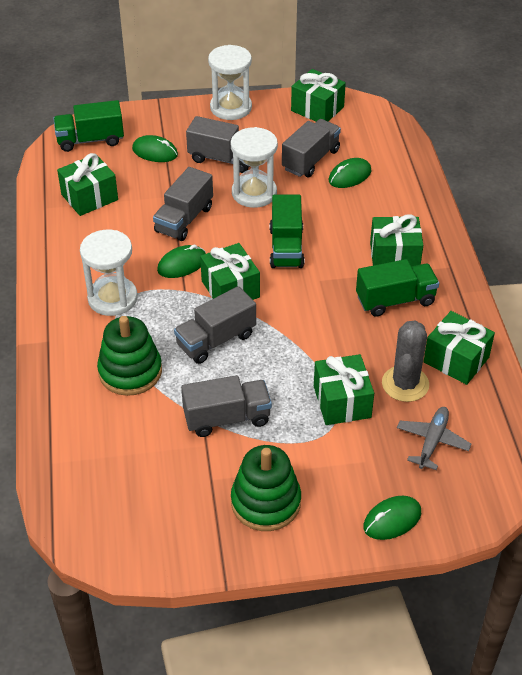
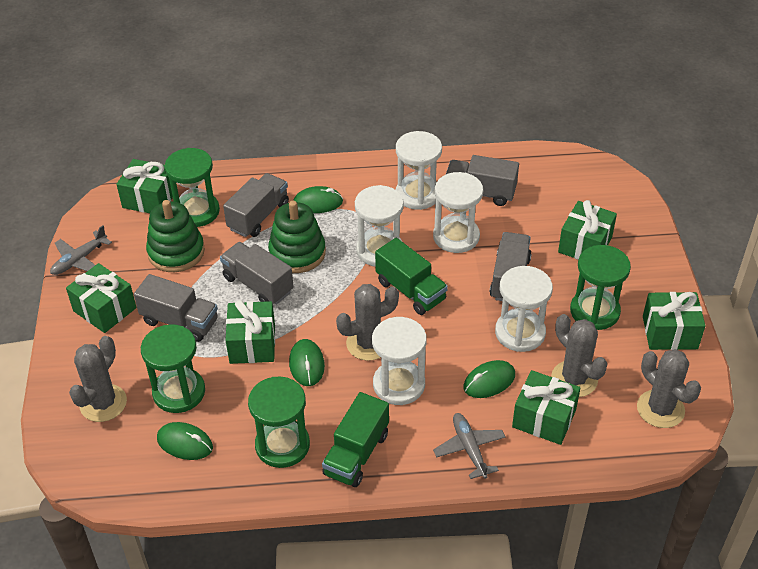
green hourglass: none = 0 -> [141,324,205,413] [165,148,220,227] [248,376,310,468] [570,245,631,330] = 4
green truck: [53,100,124,152] [270,195,305,268] [356,259,439,317] = 3 -> [322,392,389,487] [375,238,448,315] = 2
grey cactus: [382,320,429,402] = 1 -> [69,336,127,422] [336,284,399,361] [551,314,608,397] [637,349,701,428] = 4
grey plane: [397,407,471,470] = 1 -> [50,225,112,275] [433,413,506,479] = 2
white hourglass: [80,230,138,316] [208,45,252,120] [231,127,278,208] = 3 -> [355,185,404,267] [372,317,427,405] [396,131,442,210] [433,172,483,253] [495,266,553,352] = 5

